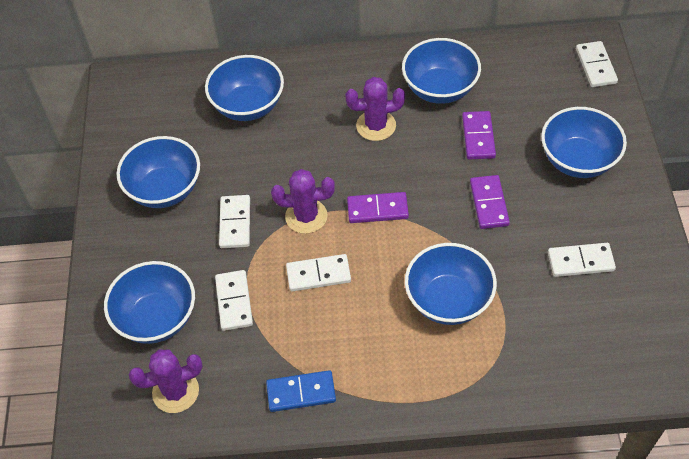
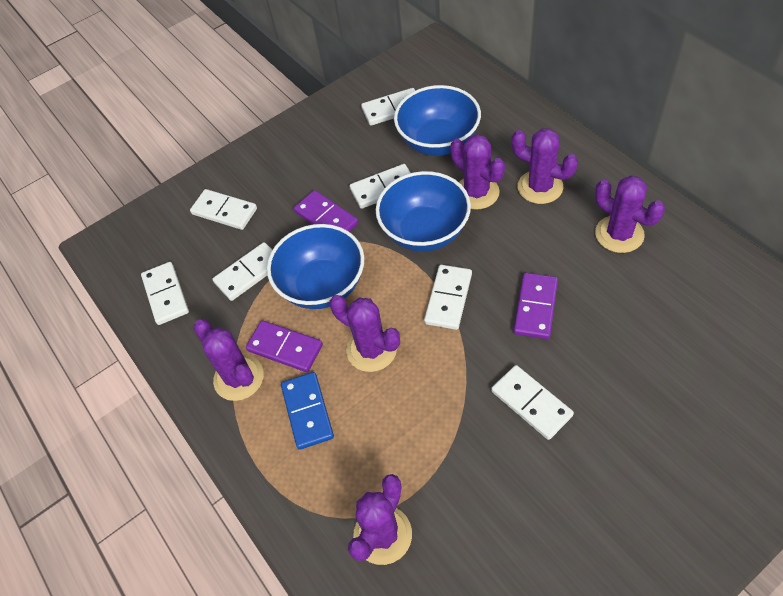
blue bowl: [104,261,195,344] [116,136,200,208] [205,55,284,121] [402,38,481,104] [405,243,497,325] [541,107,627,178] = 6 -> [267,224,365,309] [376,171,471,252] [394,85,481,156] = 3
purple cactus: [128,349,203,413] [271,169,335,234] [345,77,405,141] = 3 -> [193,319,264,401] [330,295,400,372] [348,474,412,565] [450,134,505,210] [511,128,578,204] [595,175,665,253] = 6
white domino: [215,270,253,331] [219,195,250,248] [286,254,351,291] [548,243,616,277] [576,41,618,87] = 5 -> [141,262,189,325] [190,189,257,230] [212,242,272,301] [349,164,411,209] [361,88,415,126] [424,265,472,330] [491,365,574,440] = 7

